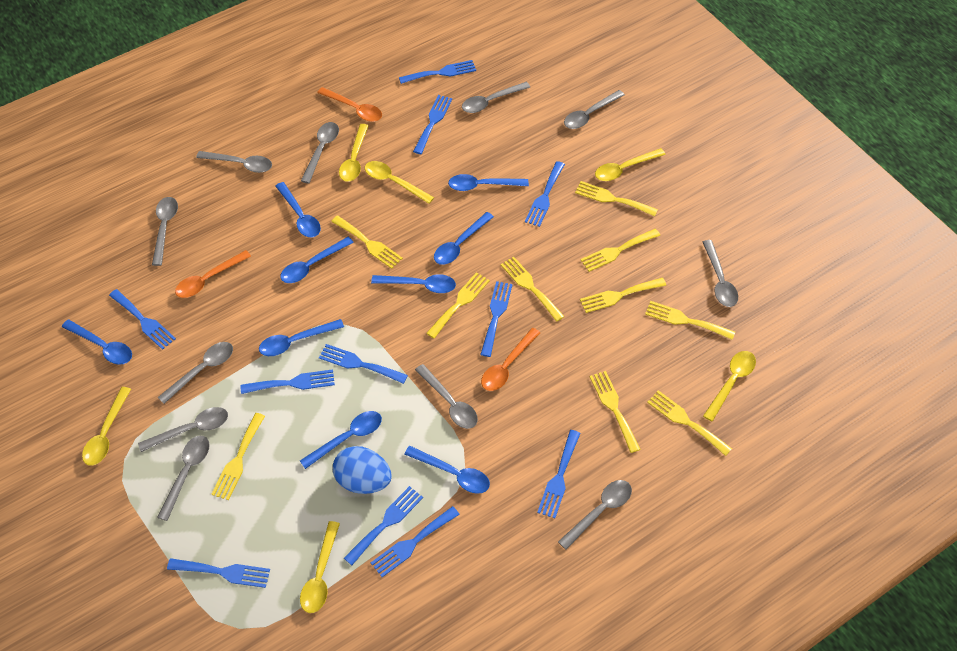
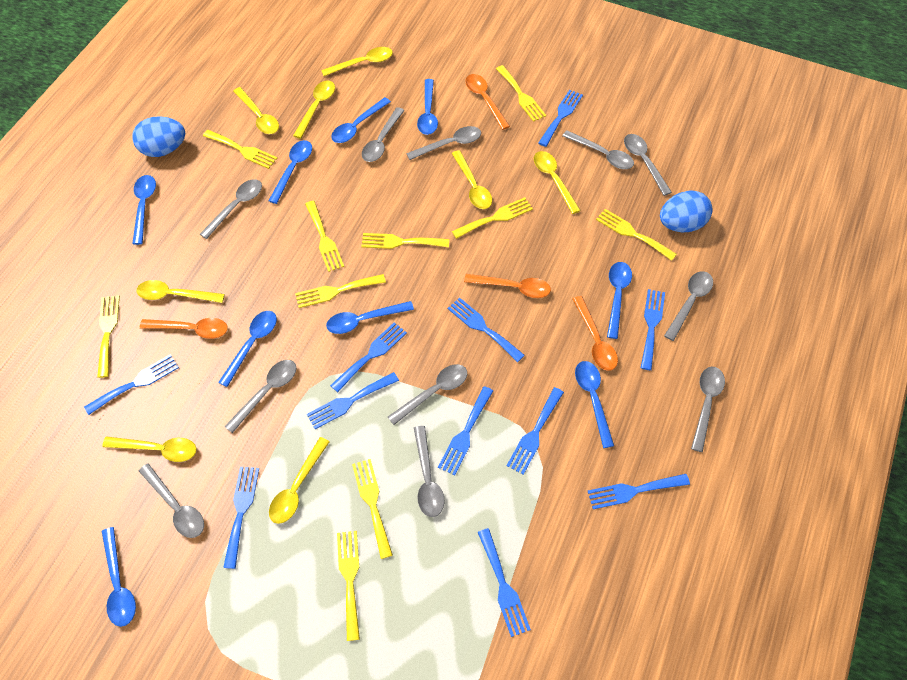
blue egg: [333,446,392,494] = 1 -> [132,116,185,157] [660,191,712,232] = 2
orange spoon: [175,250,251,298] [317,87,382,122] [481,328,540,391] = 3 -> [140,318,228,339] [464,274,551,298] [465,74,510,130] [573,296,618,371] = 4
yellow spoon: [82,387,131,466] [300,521,340,613] [339,124,369,182] [365,161,434,204] [595,148,666,181] [703,351,756,422] = 6 -> [102,436,197,462] [137,280,225,303] [233,87,279,134] [269,437,330,524] [293,80,335,139] [321,47,393,76] [452,150,492,209] [534,151,581,214] = 8

